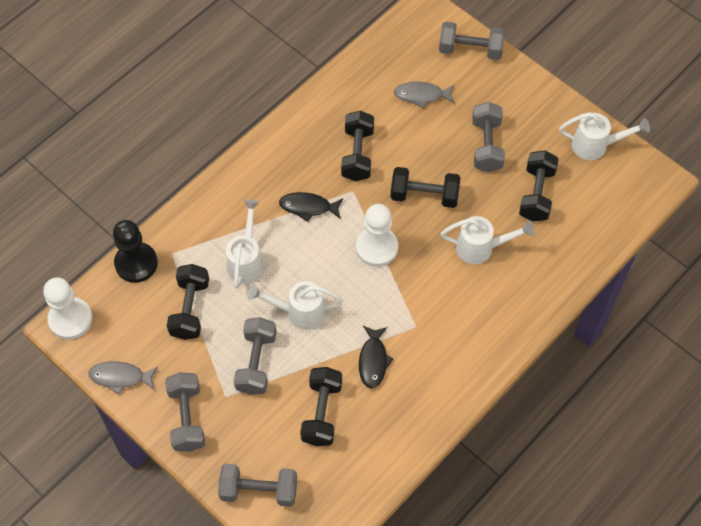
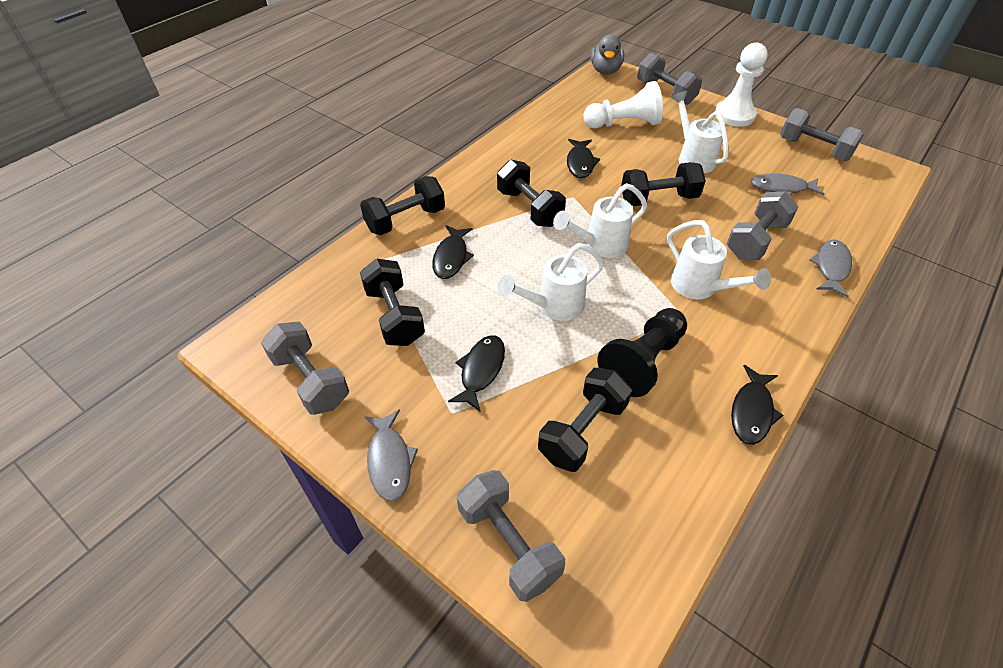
black fish: [279,192,343,222] [359,326,393,388] = 2 -> [432,225,474,279] [448,335,505,412] [567,139,600,178] [731,365,783,445] = 4
grey duck: none = 0 -> [591,35,624,75] = 1
grey fish: [88,361,158,395] [394,82,454,108] = 2 -> [364,409,418,501] [751,174,824,196] [809,240,852,297] = 3

